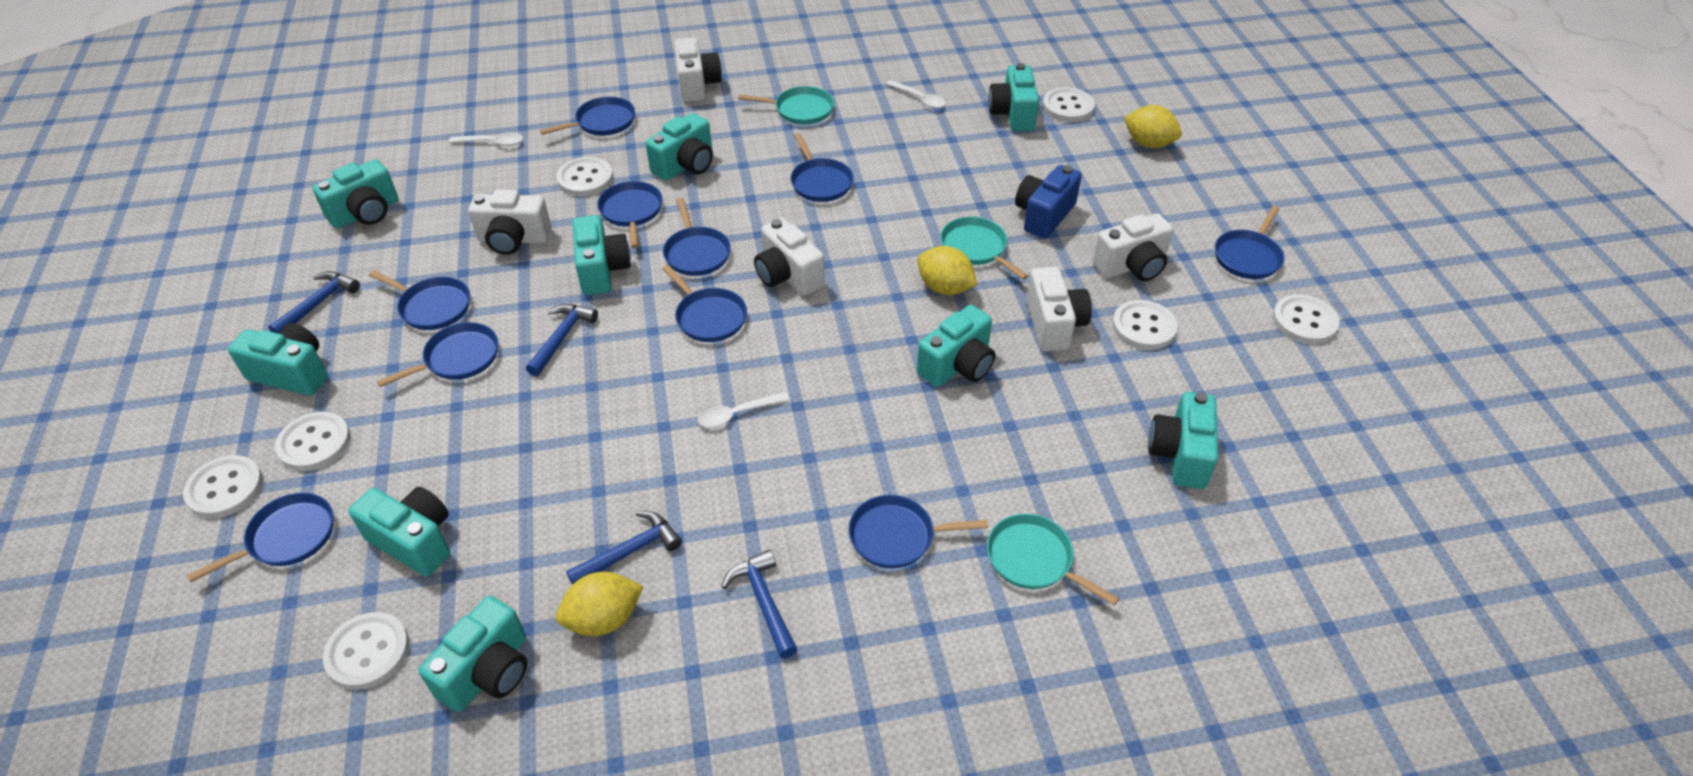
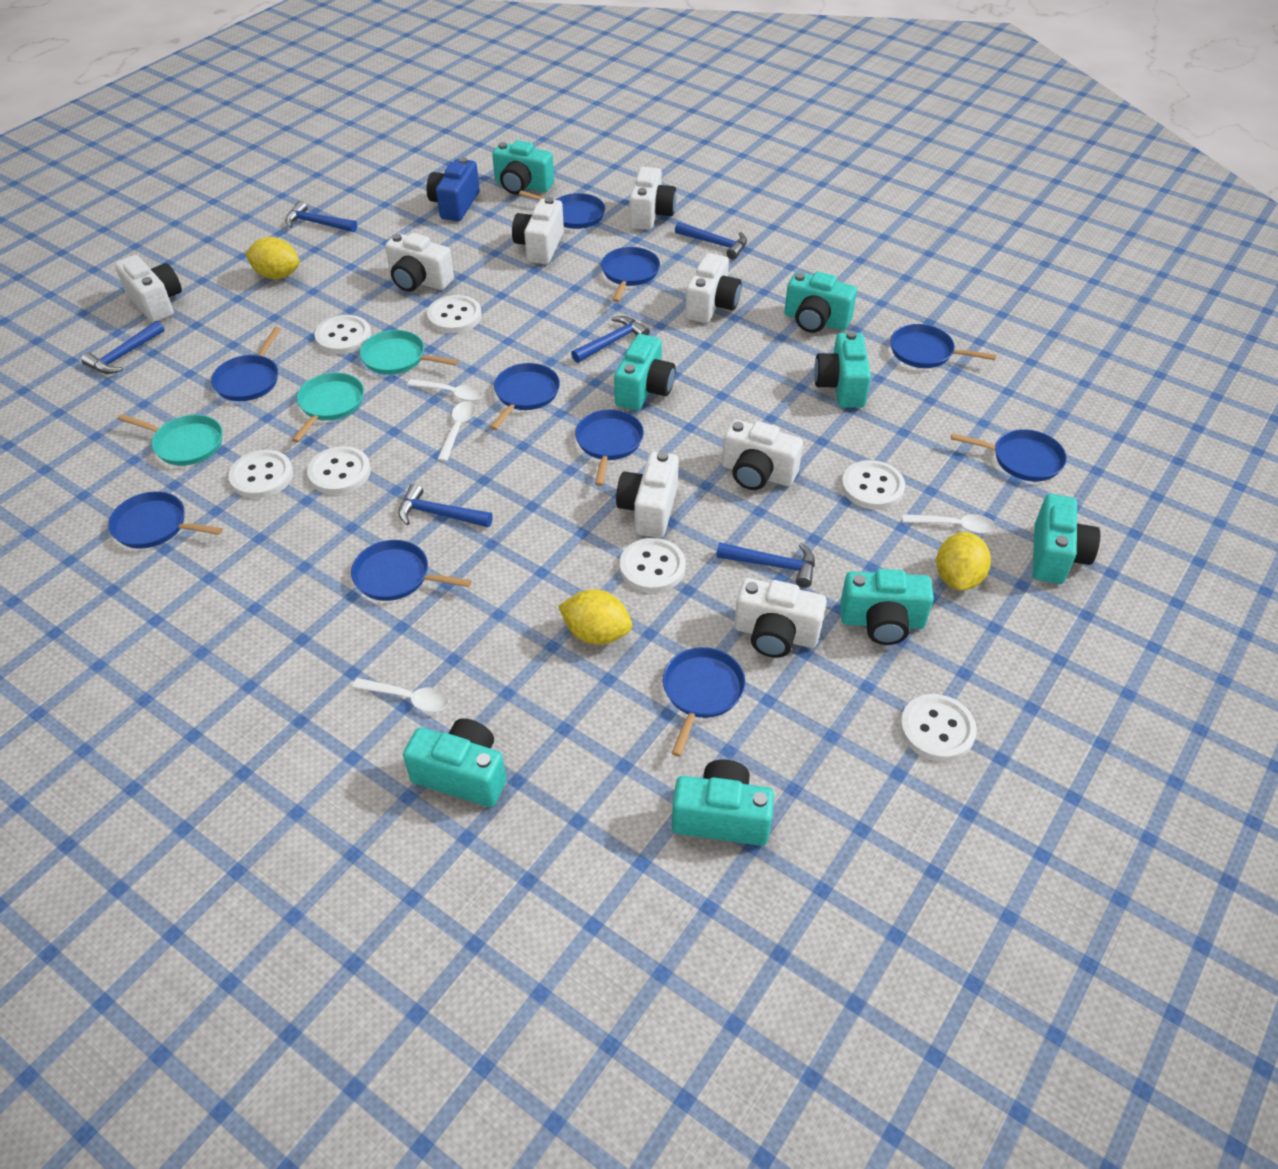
blue hammer: [268,271,360,333] [526,304,598,376] [566,511,682,585] [722,550,798,658] = 4 -> [81,320,165,374] [285,201,357,232] [399,484,493,527] [571,316,650,363] [675,222,747,260] [716,542,815,588] = 6
turquoise camera: [228,323,328,396] [313,159,399,229] [348,487,450,576] [419,596,527,712] [572,215,631,295] [645,113,713,181] [917,305,995,387] [988,63,1039,131] [1148,392,1218,489] = 9 -> [403,718,506,807] [492,140,554,194] [614,334,676,410] [672,759,774,846] [784,272,857,333] [814,331,871,408] [840,569,934,645] [1032,494,1100,584] = 8
white camera: [468,190,551,255] [674,37,722,102] [754,218,825,296] [1026,267,1092,351] [1093,214,1173,281] = 5 -> [115,255,182,322] [385,233,454,292] [512,197,564,264] [616,451,679,538] [629,167,677,230] [685,253,742,323] [722,419,803,490] [734,578,827,658] = 8
white spoon: [449,132,523,146] [697,392,790,427] [886,80,946,108] = 3 -> [352,678,449,712] [407,379,483,401] [437,401,476,461] [903,514,995,533] = 4

